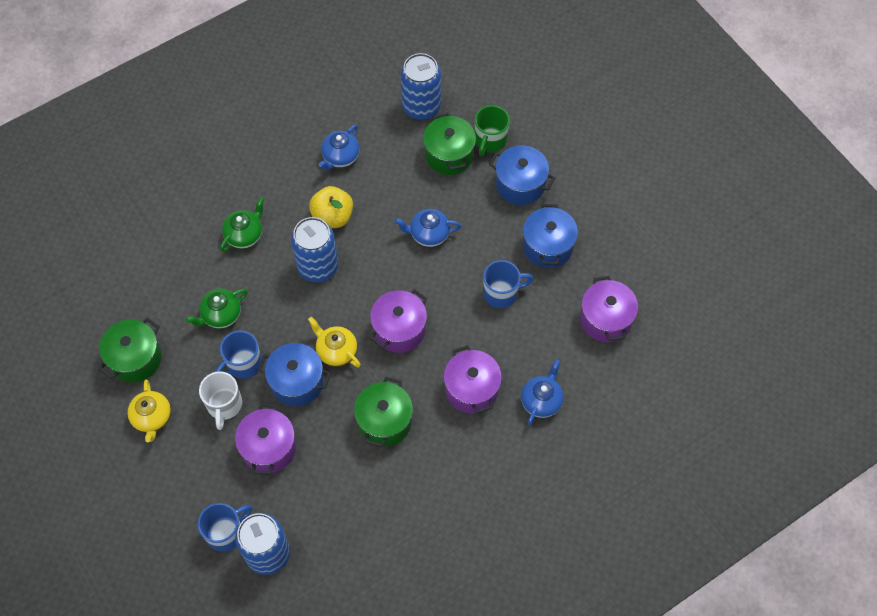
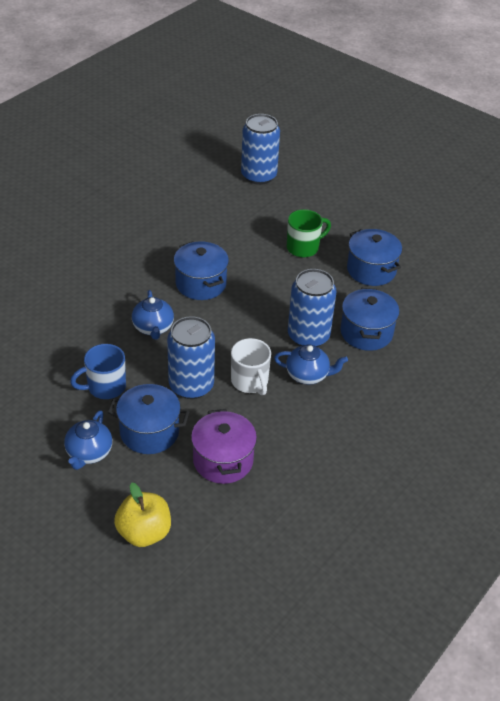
blue mug: [198,503,252,552] [215,331,262,379] [483,260,534,308] = 3 -> [70,344,126,399] = 1
blue pot: [258,343,331,406] [489,146,555,205] [523,204,578,268] = 3 -> [108,384,189,454] [174,241,229,300] [340,288,400,351] [347,229,402,286] = 4
green pot: [99,318,162,382] [354,377,413,447] [423,113,476,175] = 3 -> none = 0
green teapot: [185,289,248,328] [220,197,264,252] = 2 -> none = 0
purple pot: [235,404,296,475] [370,289,427,353] [444,345,502,414] [580,276,638,342] = 4 -> [191,409,257,484] = 1
yellow teapot: [127,379,171,442] [308,317,361,368] = 2 -> none = 0

